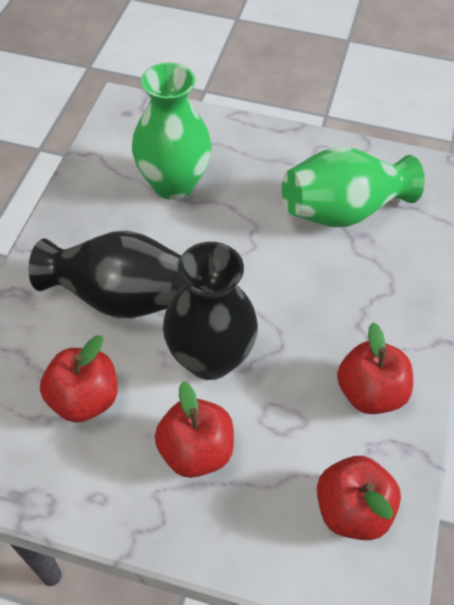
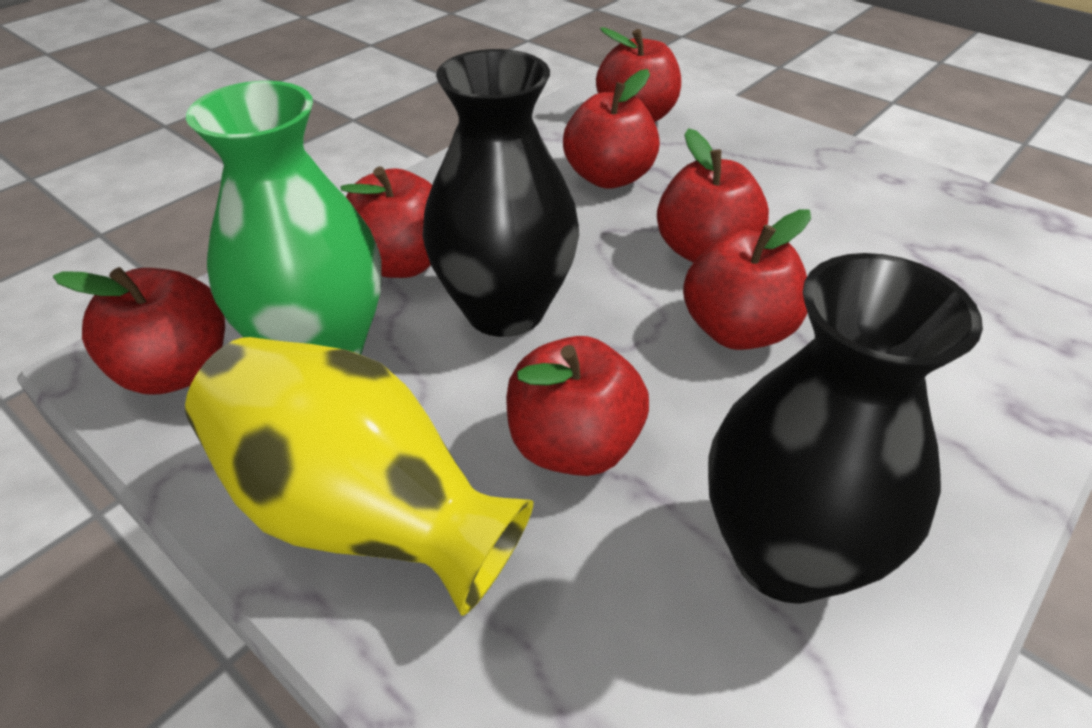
green vase: [132,63,212,200] [282,146,425,227] = 2 -> [186,81,382,355] = 1
red apple: [40,335,118,423] [155,381,234,478] [317,456,401,540] [337,322,413,414] = 4 -> [53,267,225,395] [340,167,432,278] [506,336,649,476] [563,69,660,189] [596,27,681,122] [657,128,769,263] [683,209,811,350] = 7
yellow vase: none = 0 -> [185,337,533,616] = 1

